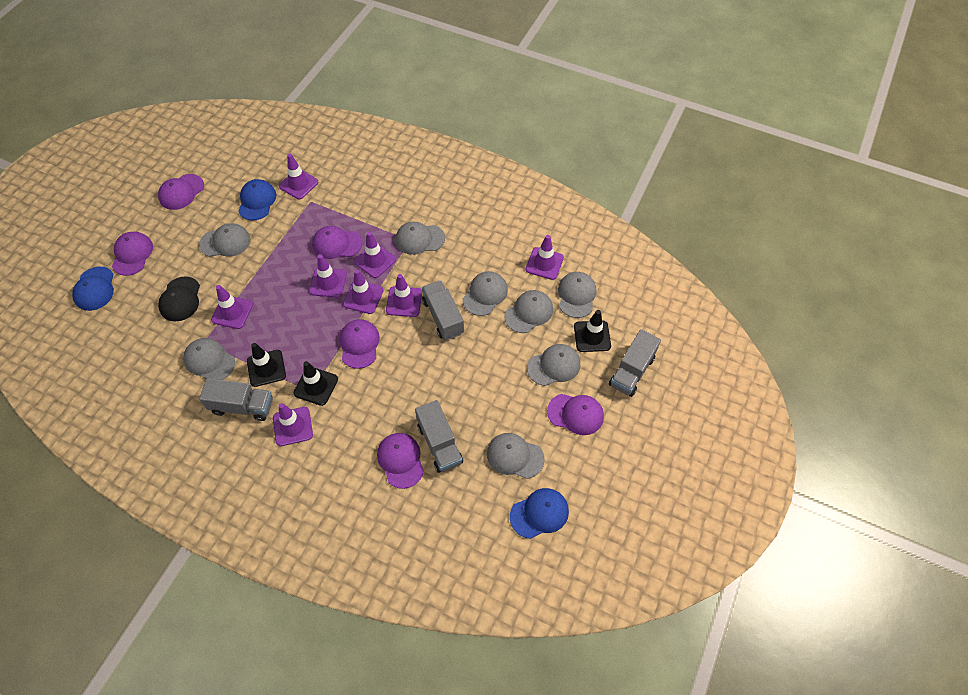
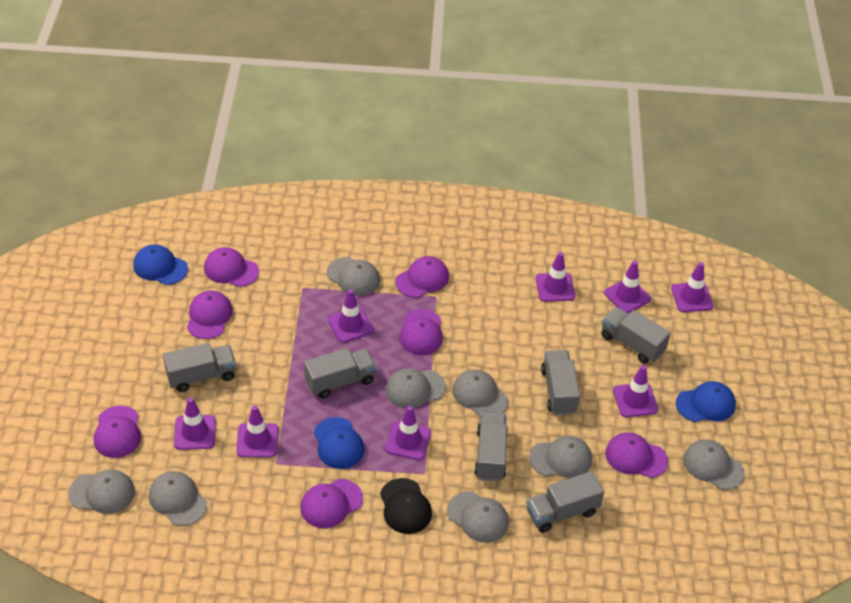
black traffic cone: [247,343,286,387] [293,361,338,406] [574,310,611,352] = 3 -> none = 0
grey truck: [199,378,273,421] [415,400,463,473] [422,280,464,340] [609,329,661,397] = 4 -> [163,343,236,392] [304,348,376,399] [474,412,508,481] [526,471,604,533] [541,350,580,415] [601,307,671,364] = 6
purple cap: [112,232,153,276] [158,174,204,210] [312,226,362,259] [340,319,380,369] [377,433,424,489] [547,394,604,435] = 6 -> [94,406,141,458] [187,291,233,339] [204,247,259,287] [300,479,363,528] [395,256,449,298] [399,309,443,355] [605,432,668,478] = 7

